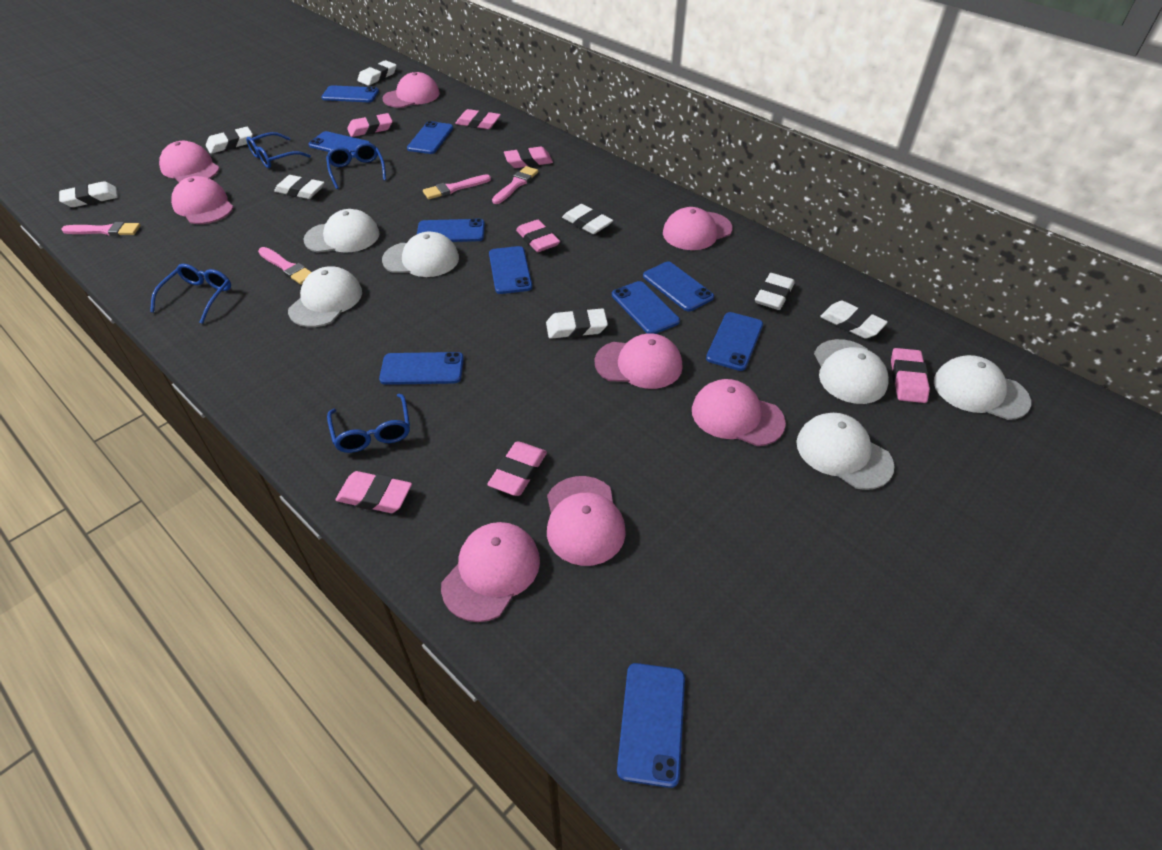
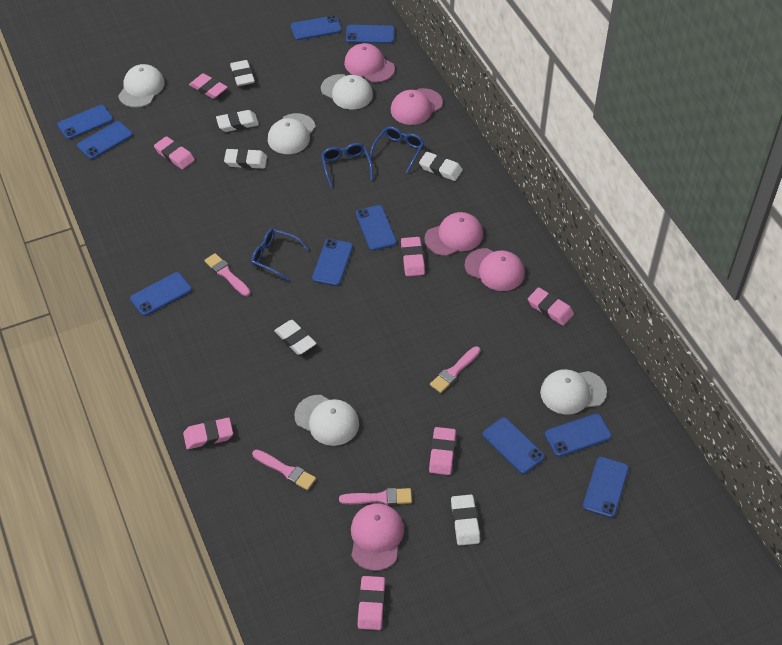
blue glasses: [150,264,231,324] [246,132,311,168] [326,142,386,189] [327,394,410,453] = 4 -> [251,229,308,281] [321,143,373,188] [370,126,424,174] = 3
pink cap: [159,141,220,182] [171,176,234,224] [382,72,440,108] [441,522,540,622] [547,476,626,566] [595,333,683,389] [663,207,732,250] [692,379,786,446] = 8 -> [344,43,395,83] [351,503,404,571] [391,88,443,125] [424,212,483,256] [465,248,525,291] = 5
white cap: [288,267,362,327] [303,209,380,253] [382,231,459,277] [796,413,894,490] [814,339,889,404] [934,355,1031,420] = 6 -> [118,64,165,108] [268,113,316,154] [294,395,359,446] [321,74,373,109] [540,369,607,415] = 5
white eraser: [59,181,118,207] [206,127,253,154] [274,175,325,199] [357,60,397,86] [546,308,608,339] [562,204,613,234] [755,273,795,310] [820,301,888,339] = 8 -> [216,110,259,132] [224,148,267,169] [230,60,255,86] [274,320,317,355] [419,152,463,181] [451,495,480,546] = 6

